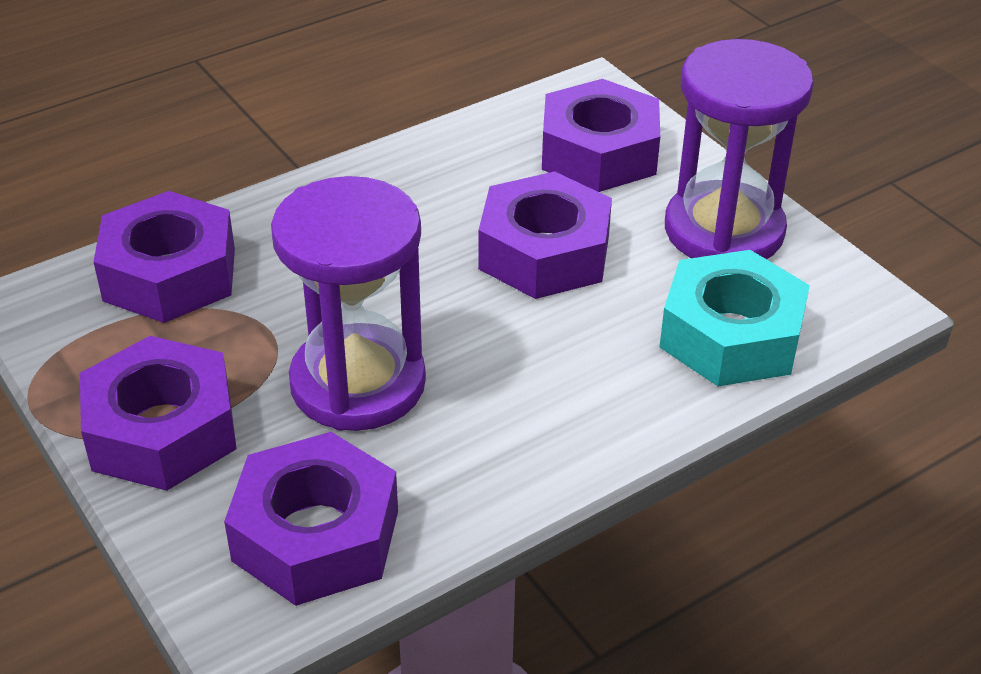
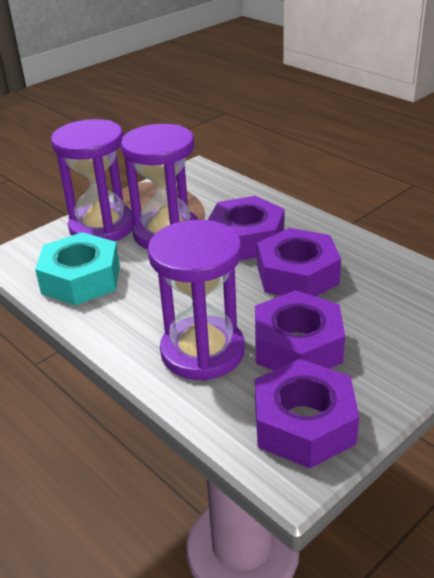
purple hourglass: [271,176,426,431] [665,39,814,259] = 2 -> [51,119,133,241] [121,124,198,249] [148,220,245,381] = 3
purple nut: [80,336,237,491] [94,191,235,323] [224,432,398,606] [478,171,612,299] [542,79,660,192] = 5 -> [208,196,285,260] [255,290,345,371] [255,359,359,468] [257,228,341,297] = 4

